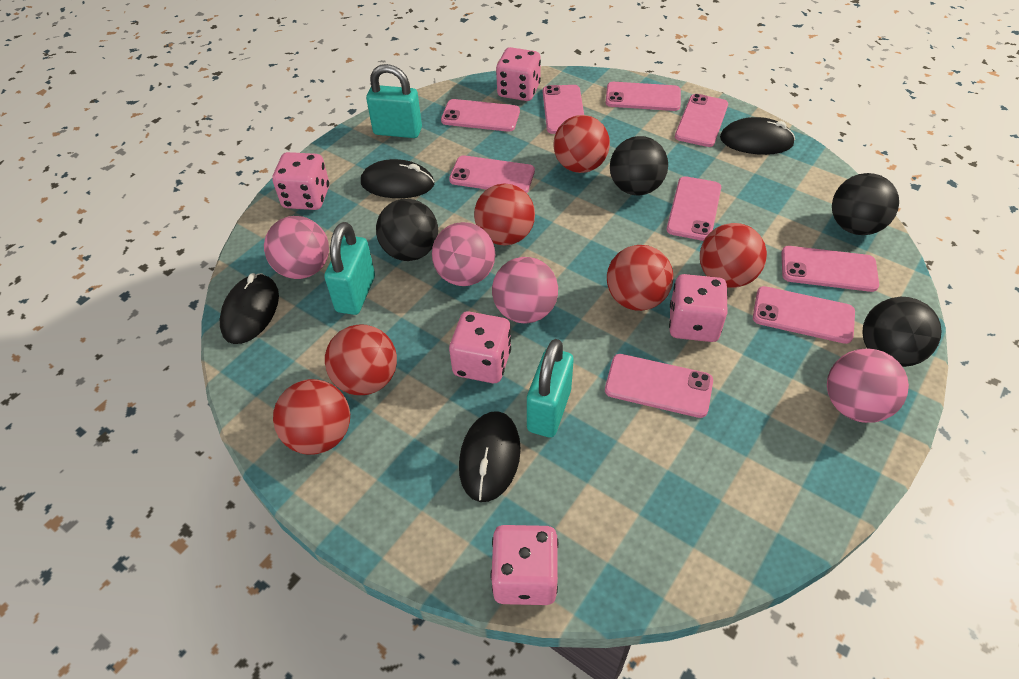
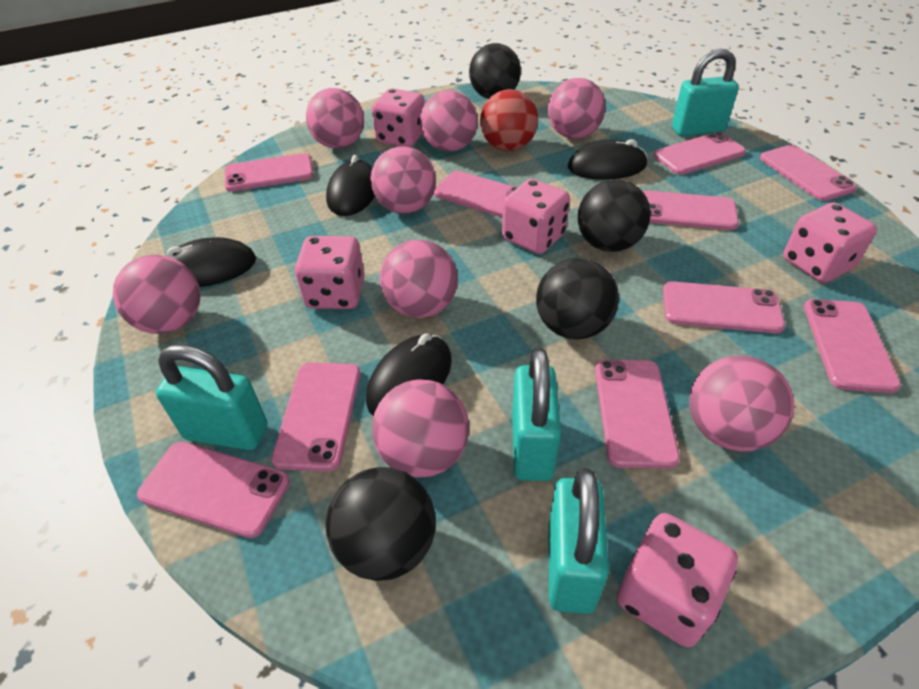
pink ball: [264,216,329,279] [432,222,495,286] [492,257,558,323] [827,348,909,423] = 4 -> [113,255,200,334] [306,88,364,149] [370,146,436,214] [372,379,469,478] [380,240,458,318] [420,90,478,152] [548,78,606,139] [689,355,794,451] = 8
pink phone: [441,99,520,132] [449,155,535,193] [543,85,584,134] [605,354,713,418] [606,82,681,111] [667,176,721,241] [675,94,728,147] [753,286,855,344] [781,246,879,292] = 9 -> [137,442,290,538] [225,153,314,192] [271,363,360,471] [434,171,518,217] [595,360,680,469] [642,190,739,230] [654,132,746,175] [663,281,785,333] [760,145,857,201] [804,299,901,393] = 10
red ball: [273,379,350,455] [325,325,397,395] [474,184,535,245] [553,115,610,173] [607,245,673,311] [700,223,767,288] = 6 -> [480,89,538,151] = 1
turquoise padlock: [324,222,375,315] [366,64,422,138] [527,339,574,438] = 3 -> [156,345,268,450] [512,348,561,481] [549,468,609,614] [672,49,739,137] = 4

